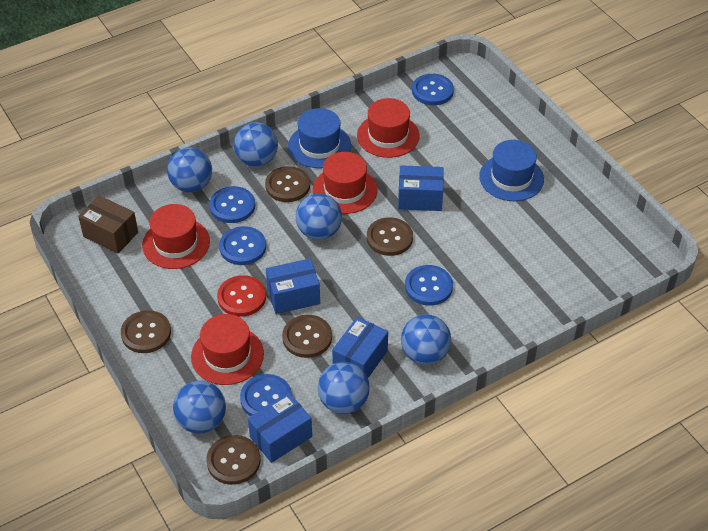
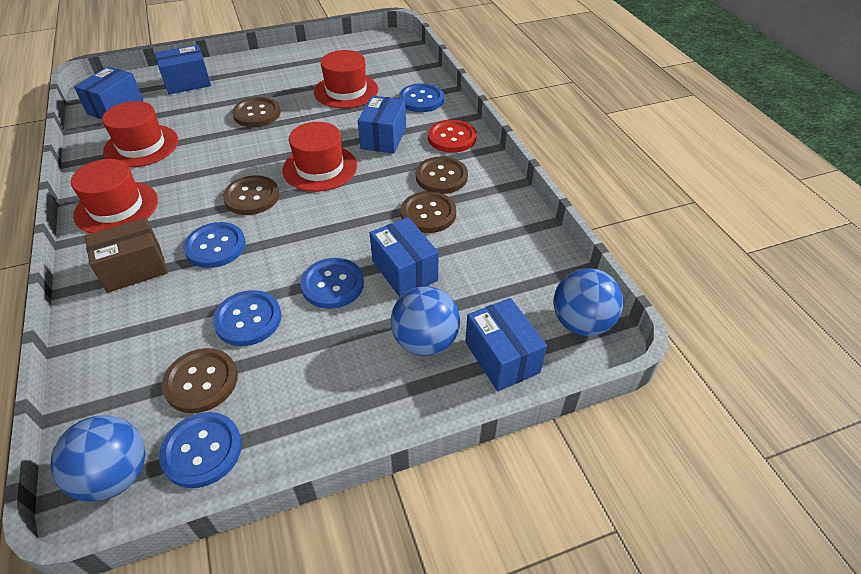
blue ball: [167,147,212,193] [173,381,226,433] [234,122,278,167] [296,194,342,240] [318,362,370,414] [401,314,451,365] = 6 -> [51,415,146,501] [391,286,460,356] [553,268,623,336] = 3
blue box: [248,393,312,463] [266,259,320,314] [332,317,388,378] [398,165,444,211] = 4 -> [74,66,143,119] [155,45,211,94] [358,95,406,154] [370,217,439,297] [465,298,547,391] = 5
blue hat: [288,108,351,168] [479,140,544,201] = 2 -> none = 0

